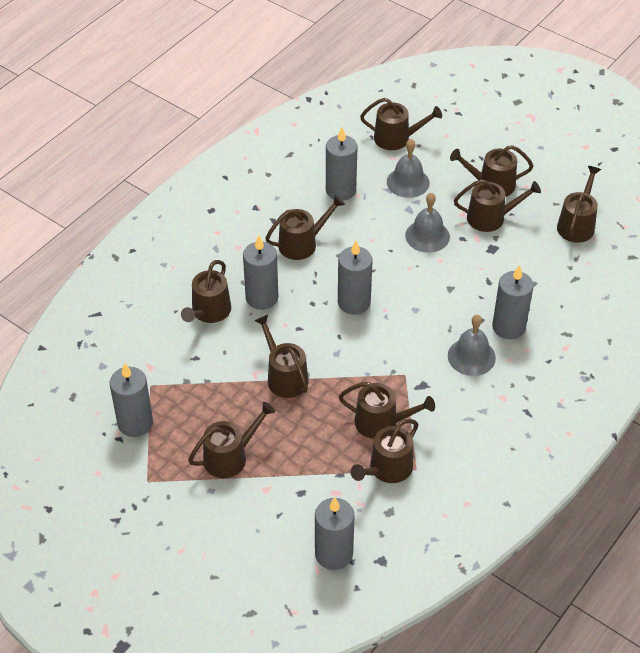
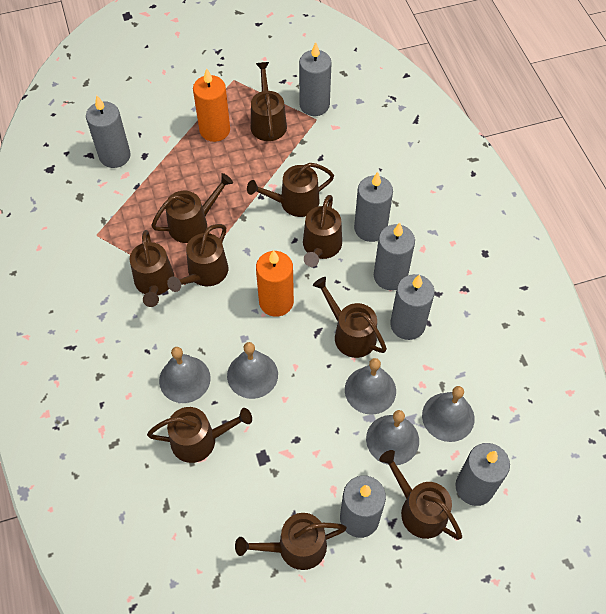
grey bell: [387,139,430,198] [405,193,450,253] [448,314,496,376] = 3 -> [159,347,211,403] [227,342,278,399] [345,358,396,415] [366,410,419,465] [422,386,475,442] = 5
grey candle: [110,363,153,437] [243,236,279,310] [315,497,355,570] [326,127,357,201] [338,241,373,315] [492,265,534,340] = 6 -> [86,95,131,168] [299,42,332,116] [340,476,386,538] [354,172,393,242] [374,223,415,290] [390,274,435,340] [455,443,510,506] = 7
orange candle: none = 0 -> [193,68,230,142] [256,250,294,317] = 2

